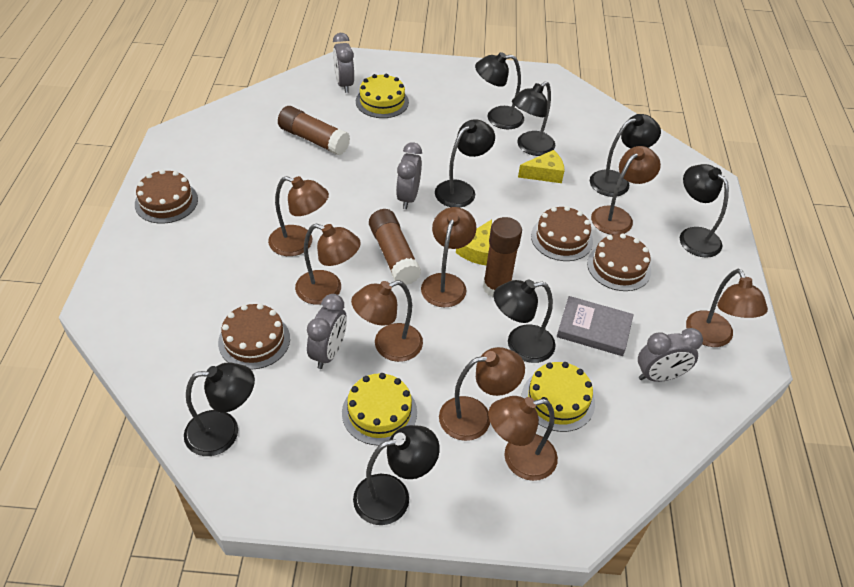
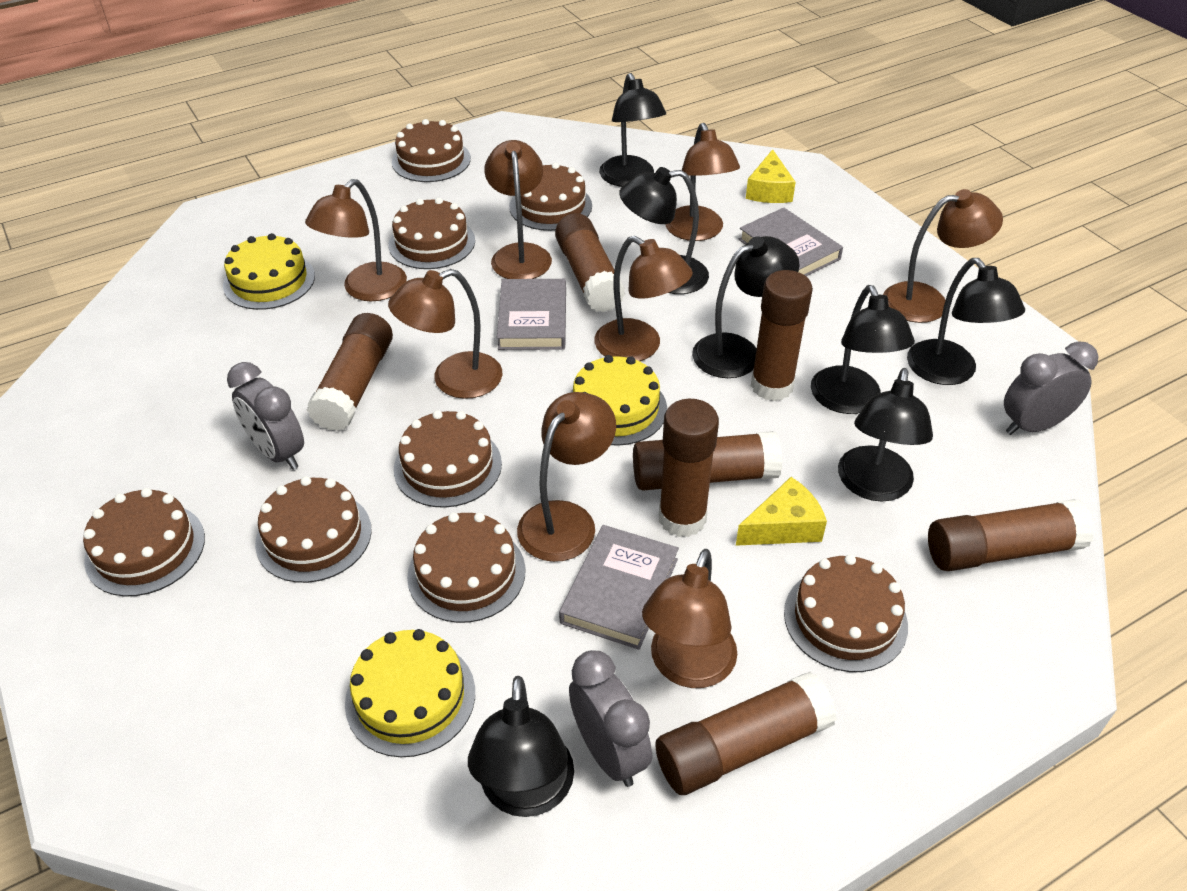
black lamp: [184,363,255,456] [353,425,440,525] [435,119,495,208] [475,52,524,129] [494,279,556,363] [512,81,555,156] [590,114,661,197] [680,164,729,258] = 8 -> [468,676,574,817] [599,73,666,187] [619,167,709,294] [692,236,800,378] [811,285,915,414] [838,368,933,502] [907,258,1025,385] = 7
brown cake: [135,169,198,224] [218,304,290,370] [531,206,593,261] [587,233,651,291] = 4 -> [83,488,205,596] [255,476,372,583] [388,198,475,269] [392,119,471,182] [394,410,502,508] [407,512,526,623] [509,163,592,231] [784,554,908,672] = 8
brown glue stick: [278,106,350,156] [369,209,421,285] [483,217,522,298] = 3 -> [307,313,393,431] [555,213,625,312] [633,431,783,490] [655,672,837,795] [659,399,719,537] [751,270,813,401] [928,499,1095,572] = 7
grey book: [557,296,634,356] = 1 -> [497,279,566,350] [559,525,679,650] [738,207,843,276] = 3
grey clock: [307,294,347,369] [333,33,354,93] [396,142,422,209] [638,328,703,382] = 4 -> [227,362,304,470] [569,650,652,787] [1004,341,1099,435] = 3

